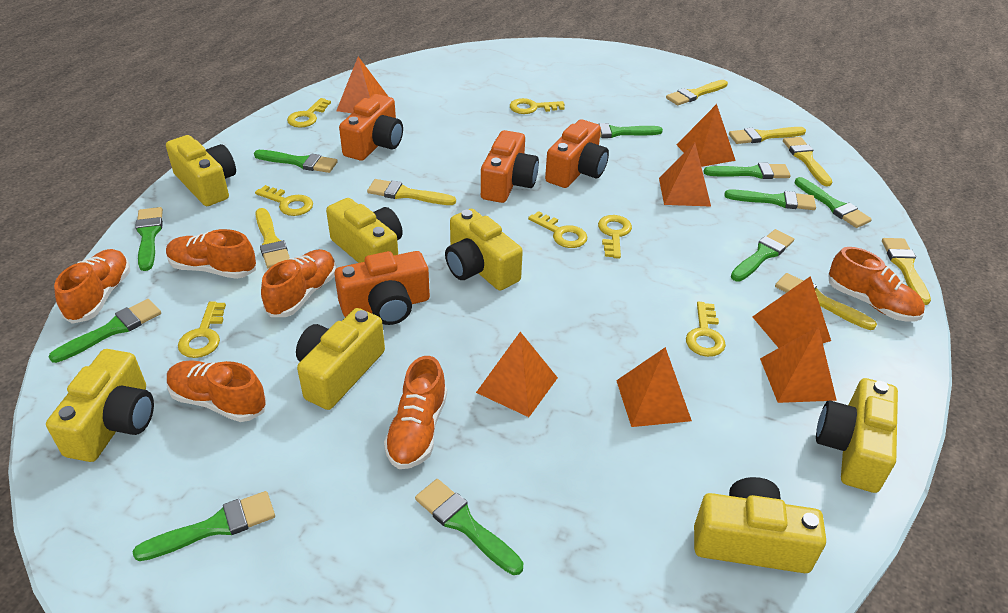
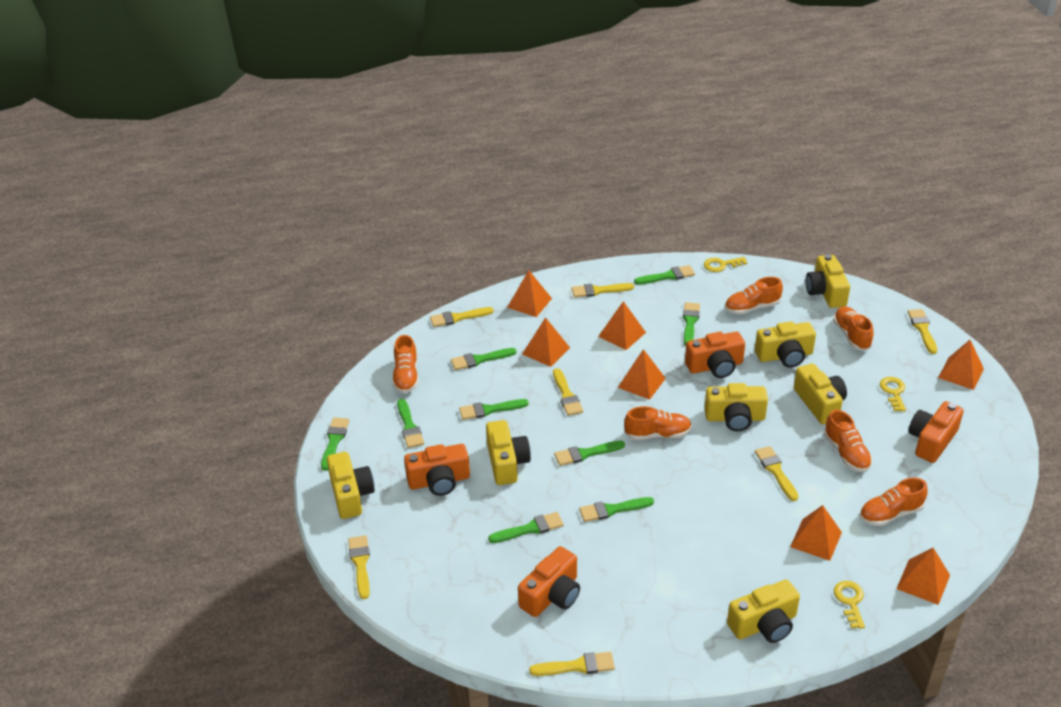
green brush: [49,299,161,363] [132,491,275,561] [135,207,163,271] [254,150,338,173] [415,479,523,575] [598,123,663,138] [703,163,791,179] [724,189,816,210] [731,229,794,282] [795,177,872,228] = 10 -> [321,418,349,471] [397,399,424,448] [451,348,517,370] [459,399,529,420] [488,512,564,543] [554,441,625,466] [579,497,654,522] [634,265,695,285] [683,302,700,346] = 9
yellow key: [178,301,226,358] [255,185,313,216] [287,98,331,128] [510,98,565,114] [528,211,587,248] [598,215,632,259] [686,302,726,357] = 7 -> [704,257,747,272] [834,581,865,629] [880,377,906,412] = 3

